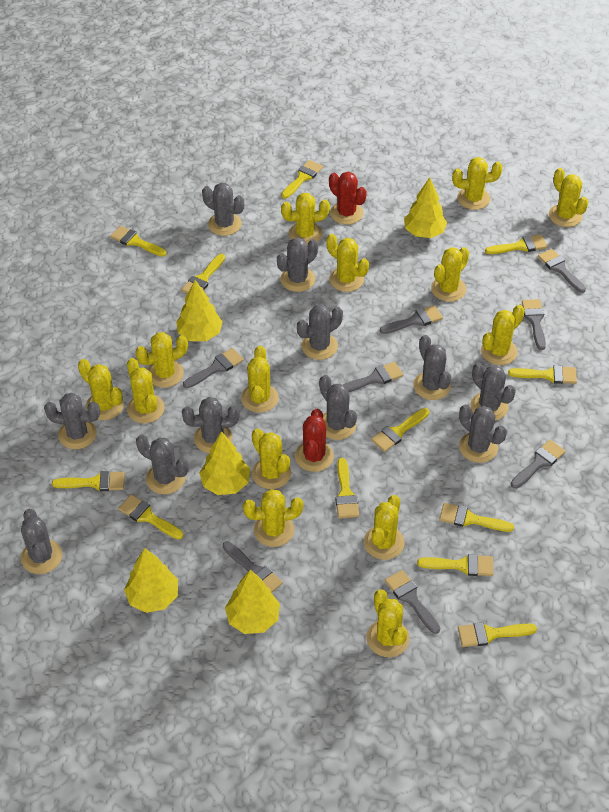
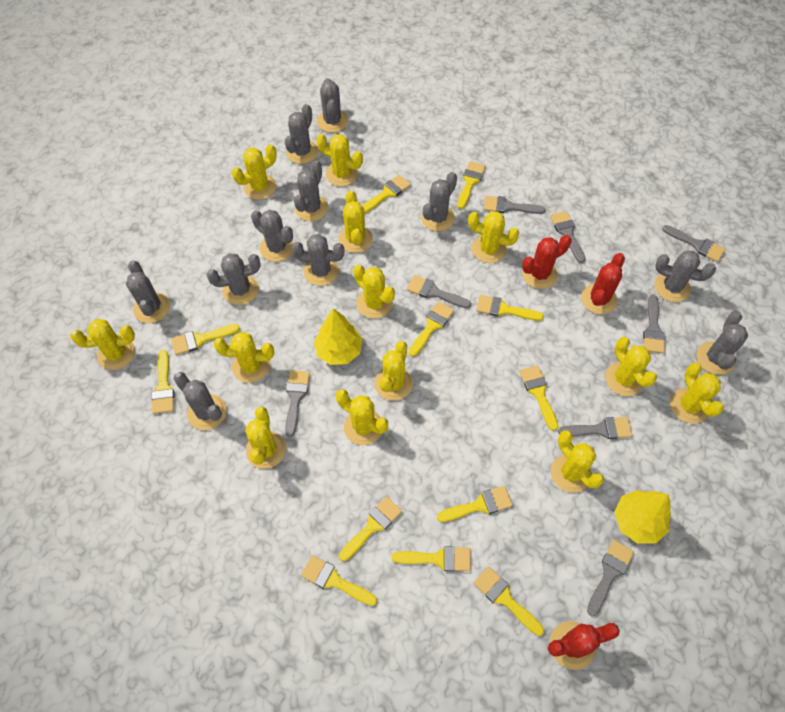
red cactus: [295,408,334,472] [329,172,367,225] = 2 -> [522,235,572,289] [548,621,620,670] [581,253,625,314] = 3
yellow cactus: [78,359,124,420] [127,358,165,423] [135,332,188,388] [241,346,279,413] [243,489,303,547] [252,429,291,489] [281,193,330,246] [327,234,369,292] [364,495,405,560] [366,589,410,657] [431,247,469,302] [452,157,503,210] [481,305,525,365] [549,168,588,227] = 14 -> [70,319,135,370] [213,332,274,383] [232,144,277,200] [245,407,286,469] [316,134,363,186] [336,389,388,445] [338,190,373,253] [353,265,395,319] [375,341,413,401] [468,211,519,263] [551,430,604,493] [605,337,657,396] [670,363,724,424] = 13
yellow tree: [124,548,178,613] [176,280,223,341] [199,431,250,495] [225,570,280,634] [404,177,447,238] = 5 -> [314,308,363,365] [614,490,671,544] = 2

